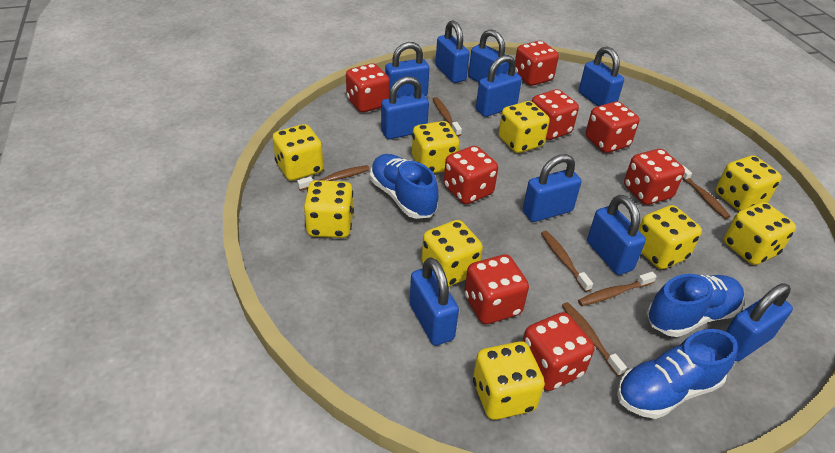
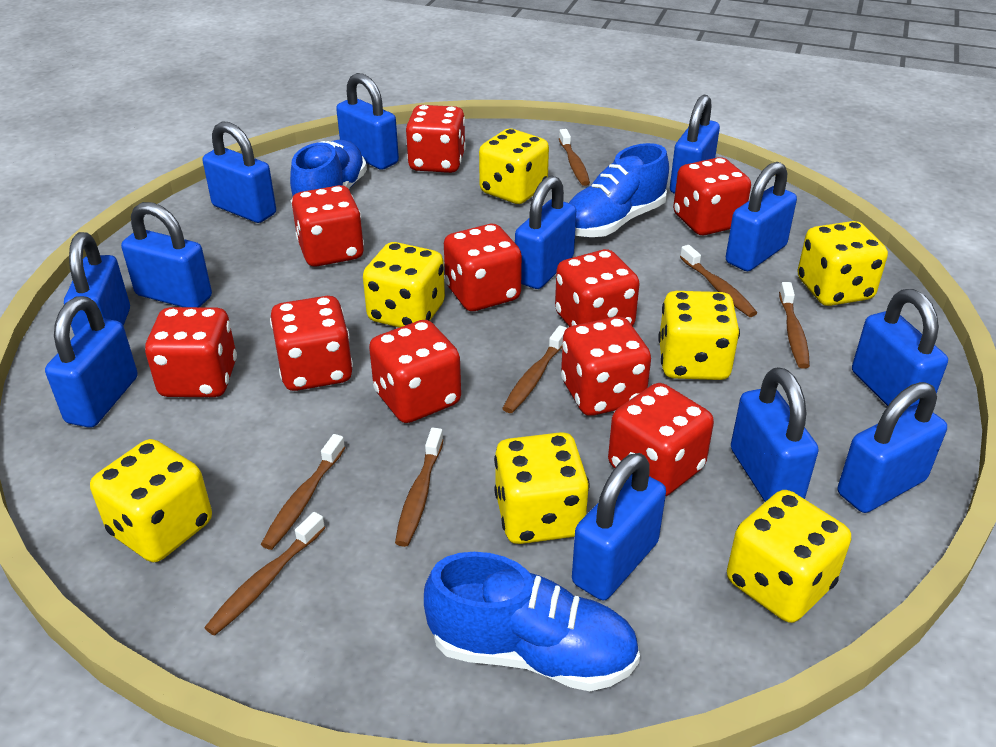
blue padlock: [381,76,429,139] [385,42,430,97] [410,257,459,346] [435,20,470,83] [468,29,509,82] [476,55,522,117] [523,154,581,222] [579,47,624,106] [587,195,646,275] [726,283,793,361] = 10 -> [45,296,138,428] [64,232,130,335] [121,202,212,307] [202,121,276,223] [336,73,399,170] [515,175,576,289] [572,453,666,600] [670,95,720,194] [726,162,797,271] [731,367,819,502] [838,382,947,513] [852,289,948,408] = 12
brown toothbrush: [297,165,370,191] [433,97,462,137] [541,231,593,292] [561,302,627,376] [578,272,657,306] [682,165,731,219] = 6 -> [204,512,325,636] [261,434,345,550] [395,428,443,547] [502,325,567,413] [559,129,590,186] [680,245,757,317] [779,282,810,369] = 7
red dice: [346,63,390,112] [444,146,498,204] [464,254,529,324] [515,41,559,86] [522,312,594,391] [532,89,579,140] [585,101,640,153] [624,149,685,205] = 8 -> [145,307,237,397] [270,296,353,391] [292,185,364,267] [369,320,461,423] [406,105,466,173] [444,224,522,311] [555,249,640,327] [561,316,651,416] [608,383,714,496] [673,157,751,235] = 10
yellow dice: [272,124,323,181] [304,180,354,238] [412,121,460,173] [422,220,483,287] [473,341,545,420] [499,101,550,153] [638,205,702,269] [716,156,781,211] [724,202,796,265] = 9 -> [90,439,212,562] [363,242,445,328] [479,129,549,204] [494,432,590,544] [658,291,740,380] [727,490,851,623] [798,221,888,306] = 7

